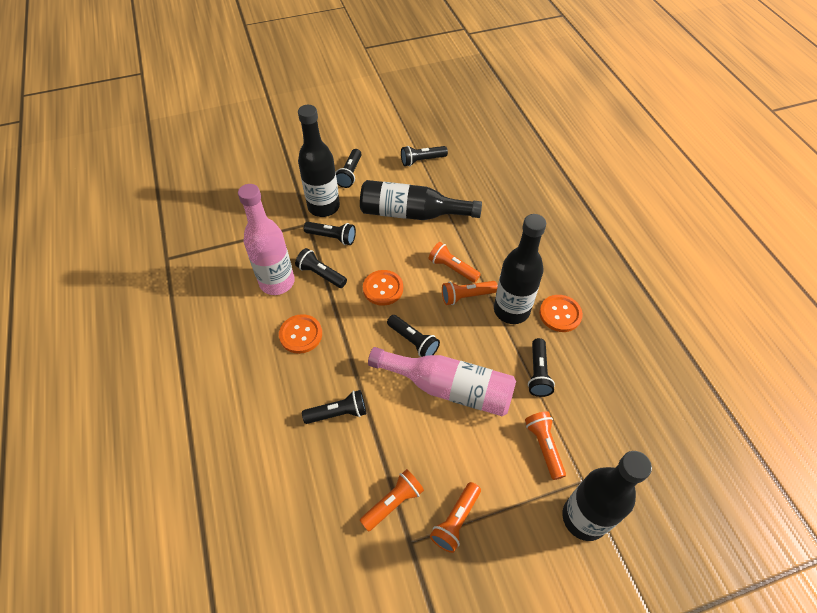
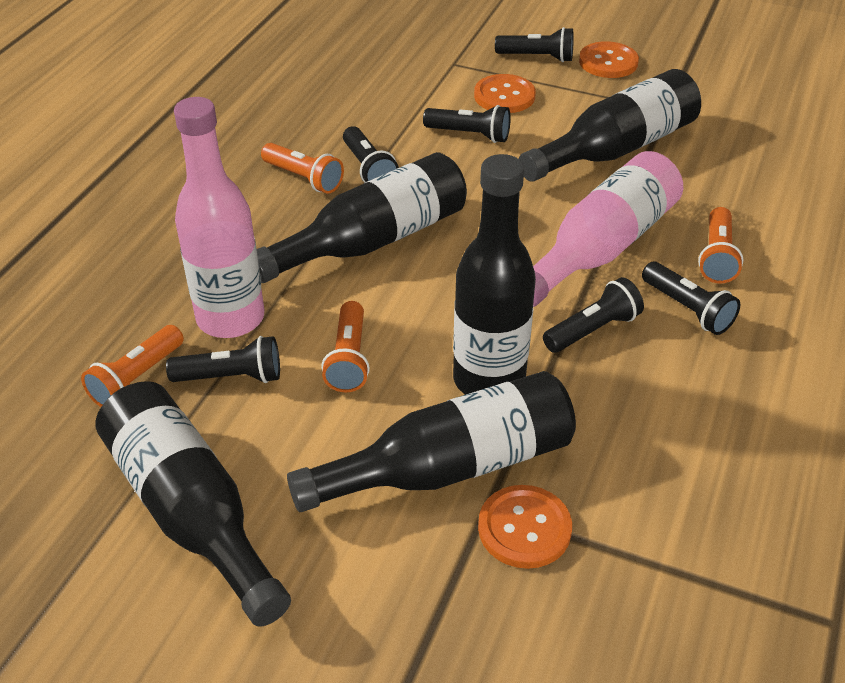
black bottle: [298,105,340,217] [360,180,482,220] [494,214,546,324] [562,451,652,541] = 4 -> [95,381,291,626] [257,152,467,283] [287,371,576,512] [453,154,536,395] [519,69,701,182] = 5
black flashlight: [295,248,347,288] [302,390,366,424] [304,222,356,245] [336,149,362,188] [387,315,440,357] [401,146,448,166] [528,338,555,397] = 7 -> [166,336,280,383] [343,126,399,183] [423,105,510,143] [495,27,574,62] [543,277,644,353] [642,262,740,335] = 6
orange flashlight: [359,469,424,532] [429,242,481,283] [430,482,481,553] [442,281,498,305] [525,411,566,480] = 5 -> [81,325,184,407] [261,143,344,194] [321,301,370,393] [698,207,744,284] = 4

